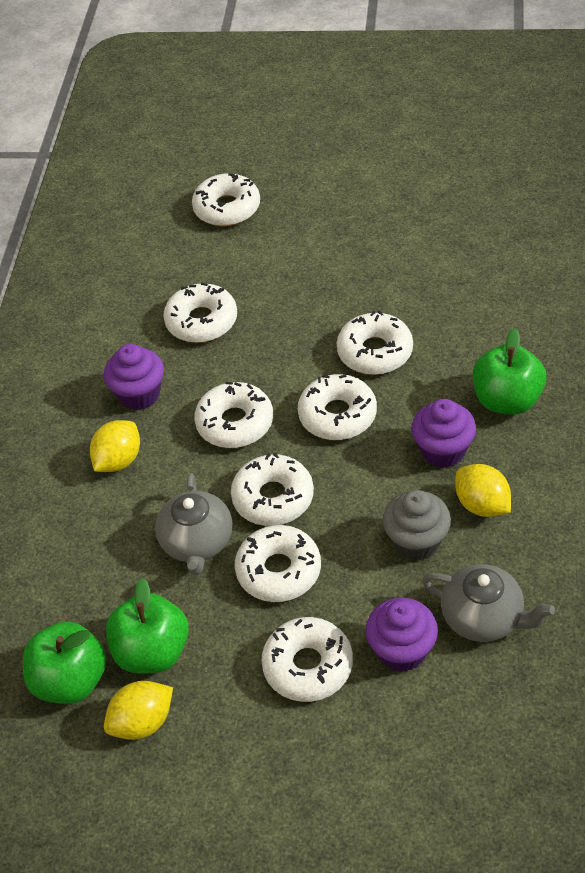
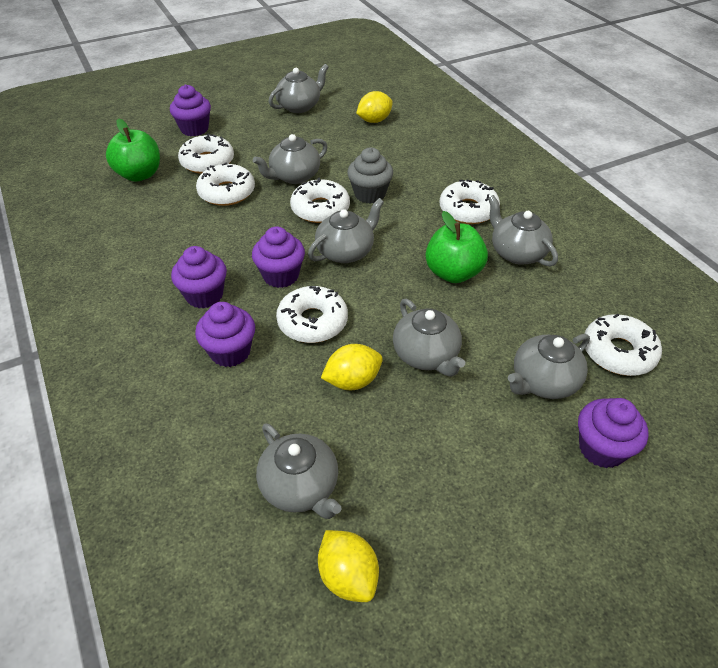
green apple: [23,622,107,704] [106,578,189,673] [473,328,546,414] = 3 -> [106,118,160,182] [426,211,488,283] = 2
grey teapot: [155,473,233,575] [422,564,555,642] = 2 -> [253,134,328,184] [256,423,341,519] [269,64,328,113] [308,198,384,263] [393,299,465,377] [488,195,558,266] [508,334,590,399] = 7
purple cupcake: [104,344,164,410] [365,598,438,672] [411,399,476,468] = 3 -> [170,85,211,136] [171,246,227,308] [195,302,255,367] [252,226,305,288] [578,398,648,468] = 5
white donut: [163,283,237,343] [192,173,260,226] [194,382,273,448] [231,453,314,526] [235,525,321,602] [261,617,353,702] [298,374,377,440] [337,311,413,375] = 8 -> [178,134,234,174] [196,163,255,206] [276,286,348,343] [290,178,350,223] [440,180,500,224] [584,313,662,376] = 6

